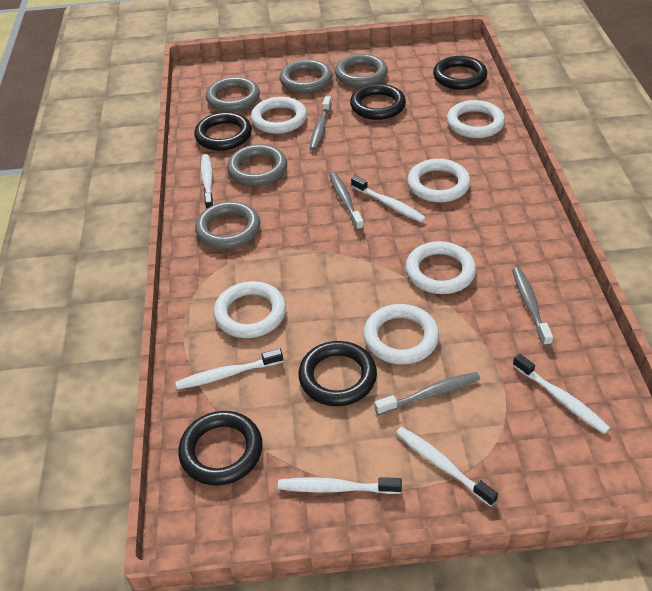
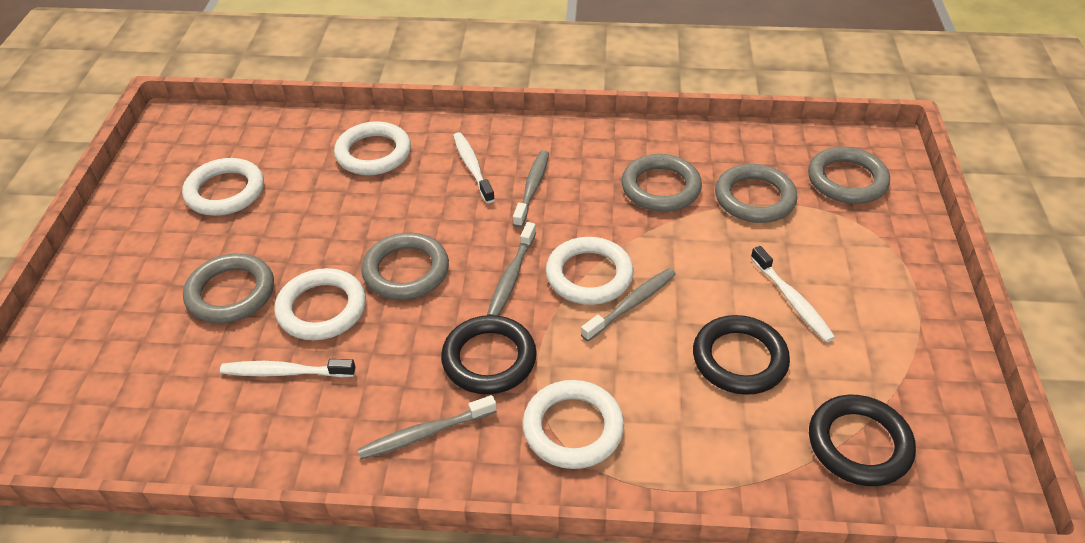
black ring: [178,411,263,486] [194,112,252,151] [299,341,377,406] [350,84,406,120] [433,56,487,90] = 5 -> [441,315,537,394] [693,315,790,395] [809,395,916,486] = 3
white ring: [214,281,286,338] [251,97,307,134] [363,304,439,365] [405,241,476,294] [407,159,470,203] [447,100,505,138] = 6 -> [182,158,264,216] [274,268,366,340] [334,121,411,175] [522,380,624,469] [546,237,634,305] = 5
white toothbrush: [175,349,283,390] [201,154,214,209] [278,477,402,494] [351,176,426,223] [396,427,498,507] [513,354,610,434] = 6 -> [220,359,355,377] [453,132,495,203] [750,246,835,342] = 3

